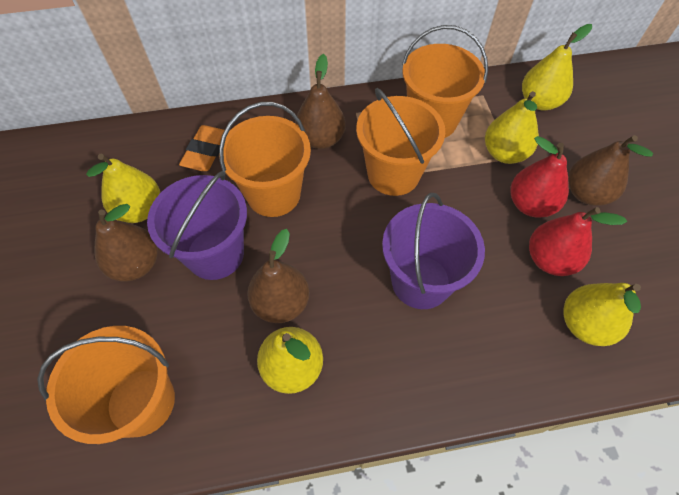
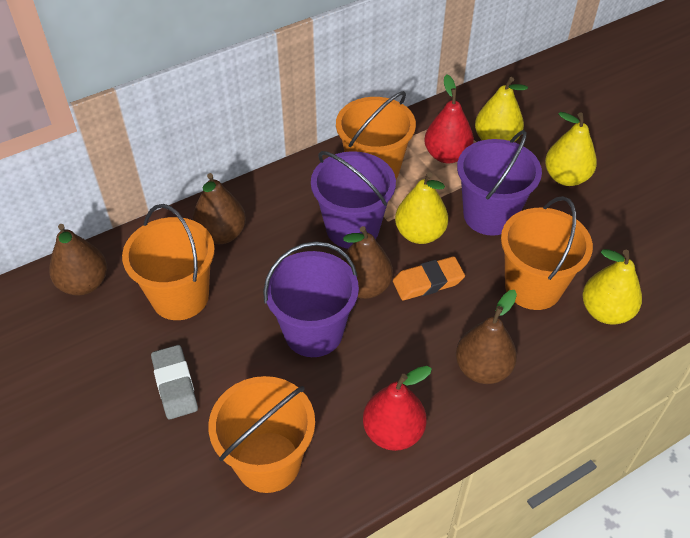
grey eraser: none = 0 -> [151,345,198,419] = 1
purple bucket: [147,171,247,280] [382,193,485,309] = 2 -> [263,241,359,357] [311,151,396,249] [457,130,542,236] = 3
yellow pear: [86,154,160,223] [257,327,323,394] [485,91,539,164] [522,24,592,111] [563,283,641,346] = 5 -> [395,172,448,244] [475,77,528,142] [545,112,597,186] [582,249,642,325] = 4

